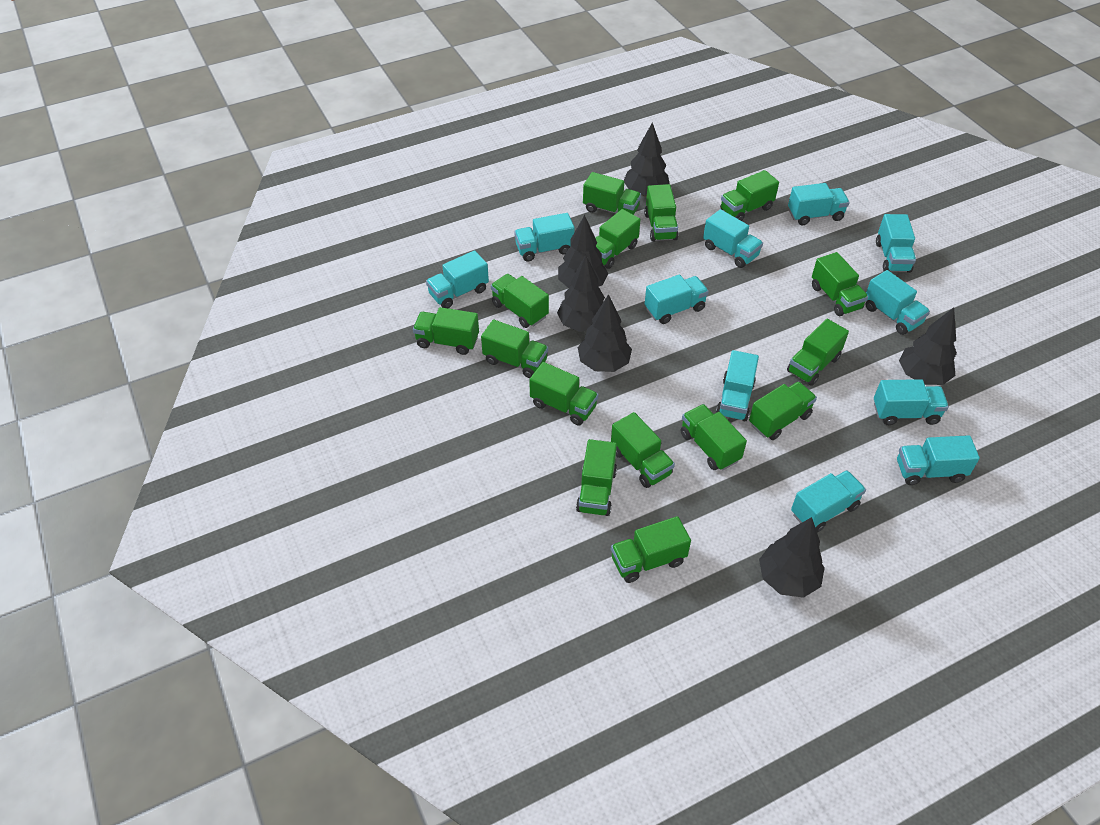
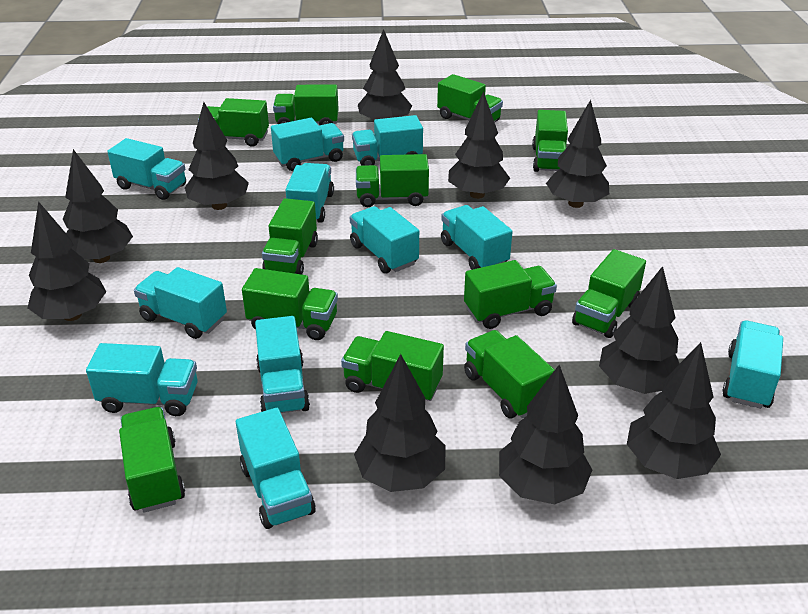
black tree: [557,255,605,332] [558,215,608,288] [578,294,632,372] [624,122,669,196] [759,517,825,598] [899,308,957,385] = 6 -> [27,201,106,321] [63,149,133,263] [185,102,249,210] [354,354,445,492] [358,29,412,119] [448,91,510,199] [499,365,592,505] [546,100,609,208] [599,266,680,394] [627,342,721,479] = 10
green truck: [413,307,479,355] [481,319,548,378] [491,274,549,328] [529,362,598,425] [576,439,617,516] [583,172,641,215] [595,209,640,269] [611,412,675,488] [611,516,691,583] [644,184,679,242] [680,404,747,470] [720,170,779,221] [749,382,817,440] [787,319,849,386] [812,252,868,316] = 15 -> [119,407,185,513] [198,98,269,147] [242,268,338,340] [262,198,318,275] [273,85,339,125] [341,331,444,401] [356,154,429,207] [437,74,503,122] [464,260,557,329] [464,330,555,419] [532,110,568,172] [572,249,646,338] = 12

